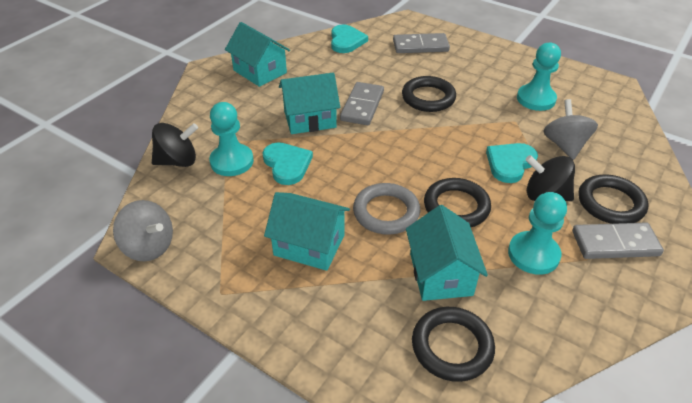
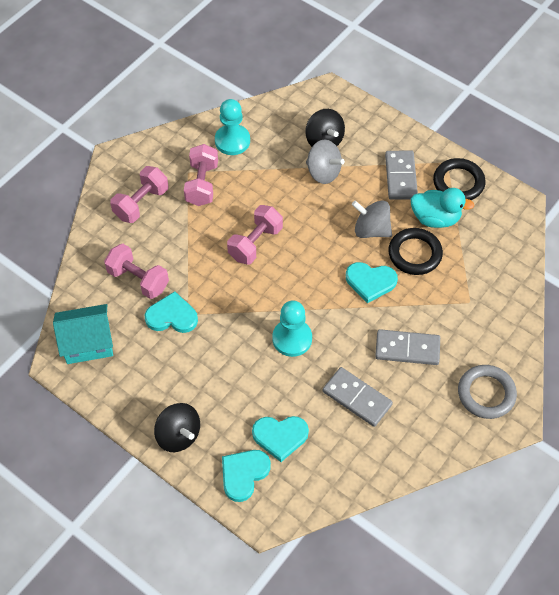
black ring: [402,76,456,112] [412,307,495,382] [424,178,491,227] [578,175,648,224] = 4 -> [388,228,443,275] [433,158,486,200] = 2
pink dumbbell: none = 0 -> [104,244,169,299] [110,166,168,223] [184,144,218,206] [227,205,283,265] = 4
turquoise duck: none = 0 -> [411,188,475,228] = 1
turquoise heart: [262,142,313,185] [331,24,368,53] [486,143,538,183] = 3 -> [145,291,198,333] [222,450,271,502] [252,416,309,462] [346,262,398,303] = 4
turquoise house: [225,22,290,87] [264,192,350,271] [279,73,340,134] [406,205,488,301] = 4 -> [53,304,113,364] = 1
turquoise pawn: [209,102,254,176] [508,192,567,275] [517,43,561,111] = 3 -> [215,99,250,155] [272,301,312,357] = 2

